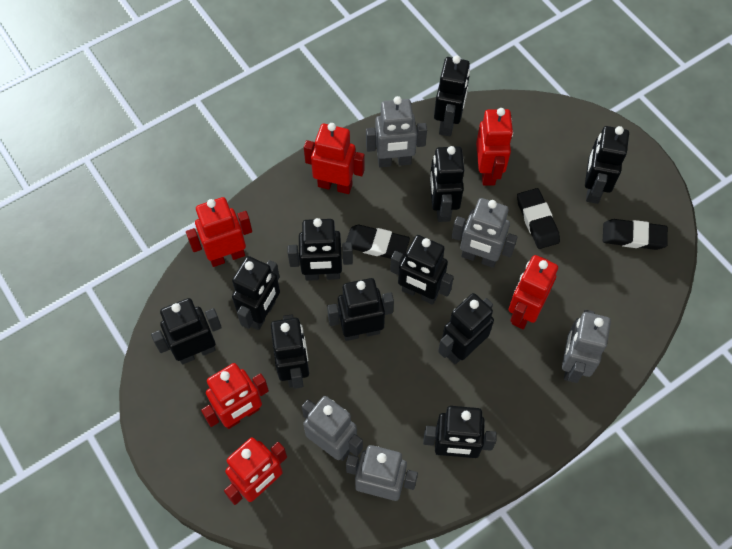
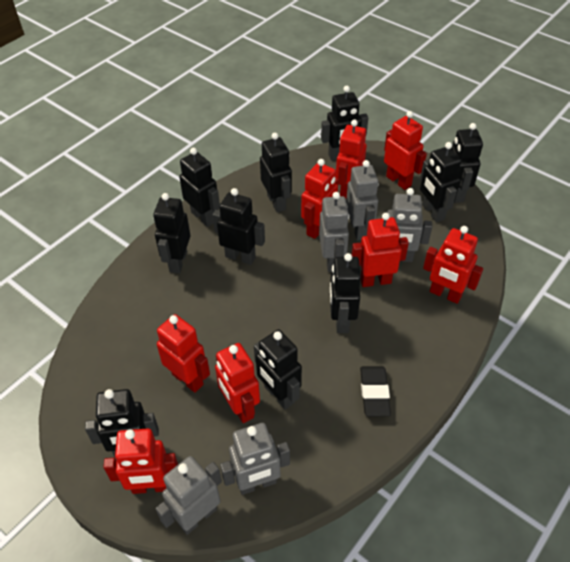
black eraser: [346,225,410,259] [517,188,560,249] [603,219,668,250] = 3 -> [360,366,391,416] = 1
black robot: [151,298,222,364] [232,256,280,330] [271,314,309,389] [288,218,353,281] [327,278,394,341] [390,235,454,305] [423,406,497,458] [430,146,464,222] [434,55,470,136] [438,293,494,365] [585,126,629,204] = 11 -> [85,389,159,457] [153,193,190,273] [179,148,220,227] [212,188,265,265] [254,330,302,410] [260,133,292,212] [321,86,368,161] [330,253,361,333] [420,142,461,222] [451,123,483,203] = 10
red robot: [186,197,252,267] [201,363,269,429] [224,437,287,505] [304,123,365,194] [476,108,513,186] [508,255,558,329] = 6 -> [104,428,178,494] [157,314,210,393] [215,343,260,423] [301,159,339,239] [336,119,367,199] [352,213,409,287] [384,111,427,190] [423,226,483,304] = 8

